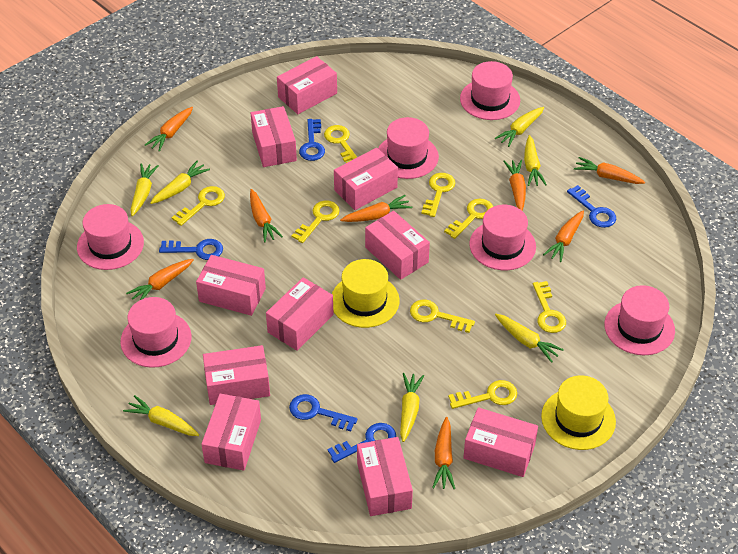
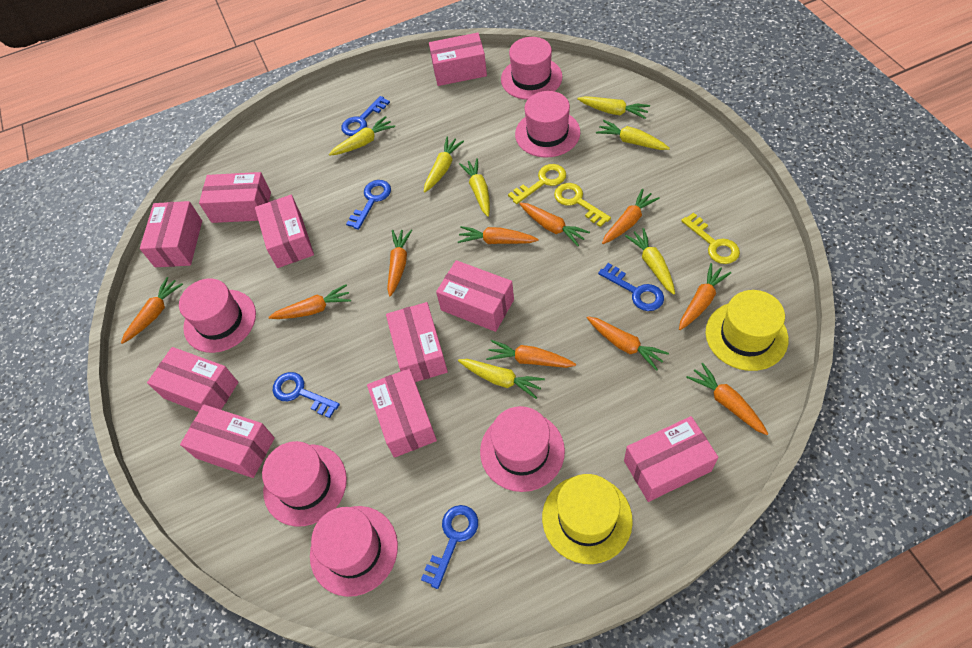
orange carrot: [126,259,194,301] [145,107,193,152] [250,189,283,243] [340,195,412,222] [432,417,455,489] [503,160,526,211] [543,210,584,262] [574,157,645,184] = 8 -> [121,277,183,344] [269,284,351,319] [387,230,412,297] [458,226,538,244] [486,340,576,368] [519,203,590,246] [587,316,669,371] [602,189,660,244] [679,263,731,330] [686,363,768,435] = 10
yellow key: [172,186,225,226] [292,201,340,243] [324,125,357,163] [410,300,475,333] [421,173,455,217] [444,199,493,239] [448,380,517,409] [533,281,566,333] = 8 -> [508,164,566,204] [554,183,611,227] [681,213,740,264] = 3

